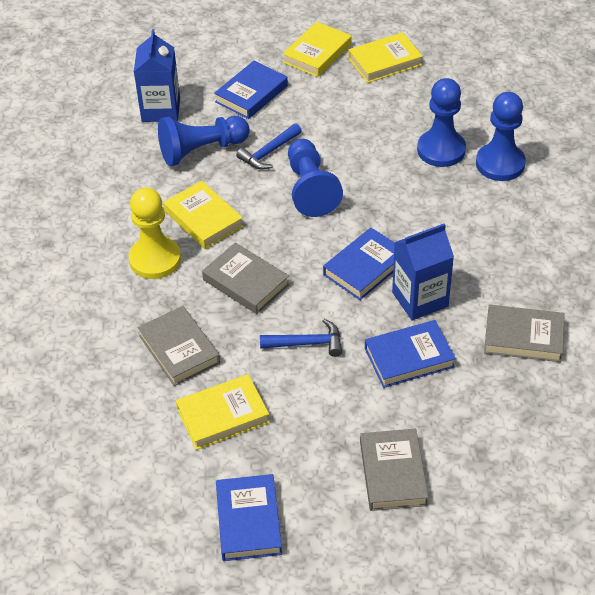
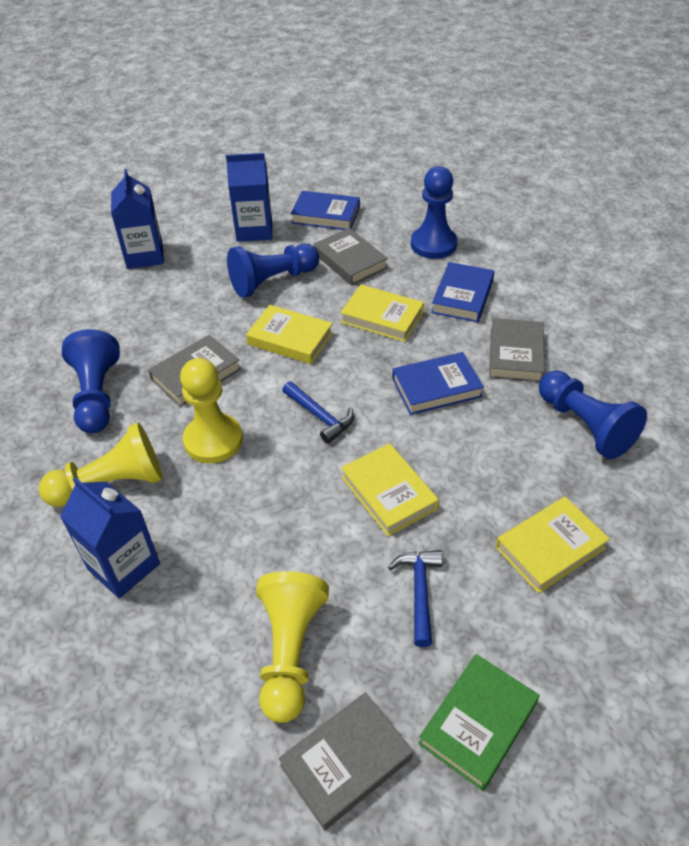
blue book: [214,61,288,119] [216,474,282,561] [323,228,395,300] [365,320,456,388] = 4 -> [291,191,360,230] [392,352,484,415] [431,262,494,322] = 3
blue carton: [134,29,180,122] [392,224,454,320] = 2 -> [60,477,160,599] [111,169,164,269] [226,153,272,242] = 3
green book: none = 0 -> [418,654,539,791] = 1
yellow pawn: [128,188,181,279] = 1 -> [39,423,163,507] [180,358,243,463] [256,571,329,723] = 3

